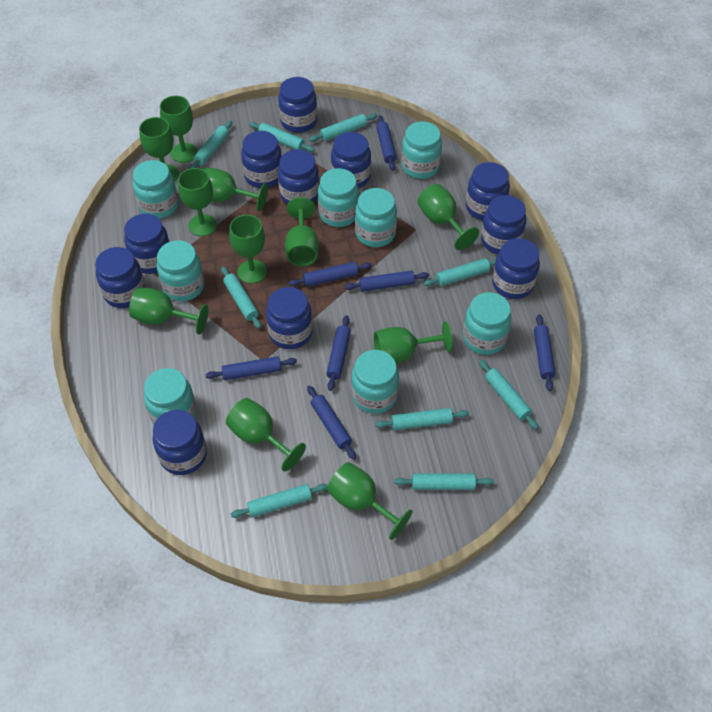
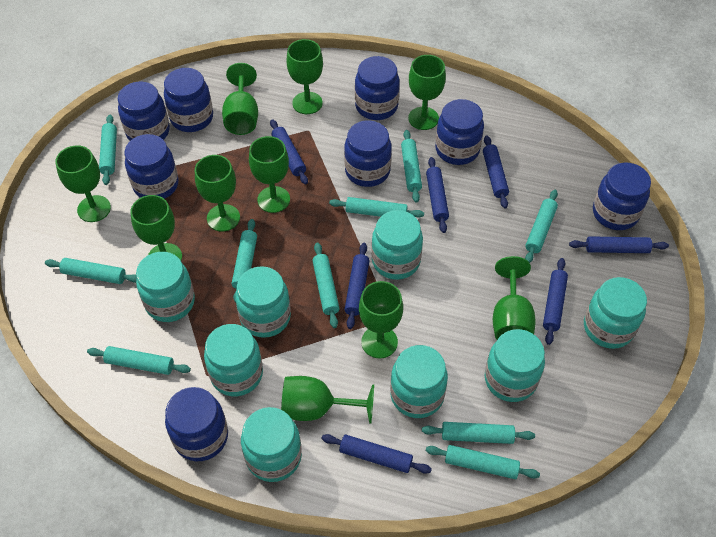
blue jar: [95,247,146,308] [124,214,170,274] [152,410,207,475] [241,131,282,188] [266,287,313,349] [278,77,317,133] [278,149,319,204] [331,132,371,188] [466,162,510,220] [481,195,526,254] [492,238,540,299] = 11 -> [118,82,170,141] [124,134,179,199] [164,68,213,132] [165,387,228,461] [344,120,392,187] [355,56,400,120] [435,99,484,165] [593,162,651,230] = 8
green goblet: [129,287,208,334] [139,117,179,181] [160,96,198,163] [178,168,217,236] [203,167,268,211] [226,398,306,472] [229,215,267,284] [285,197,319,266] [327,462,413,540] [374,321,452,363] [418,184,479,250] = 11 -> [55,145,111,222] [130,195,182,260] [195,155,240,231] [222,63,258,135] [249,136,290,213] [281,376,374,424] [287,39,323,114] [359,281,403,359] [408,55,446,130] [493,256,536,340] = 10
turquoise rolling pin: [190,121,232,168] [221,266,261,329] [231,484,327,518] [249,122,315,152] [309,113,377,142] [375,408,469,430] [394,473,494,490] [423,258,496,286] [479,360,538,430] = 9 -> [45,258,137,284] [87,346,191,375] [99,115,117,185] [232,219,257,302] [312,242,340,328] [329,197,424,218] [401,130,422,203] [422,422,535,444] [426,445,540,479] [525,190,558,263] = 10

